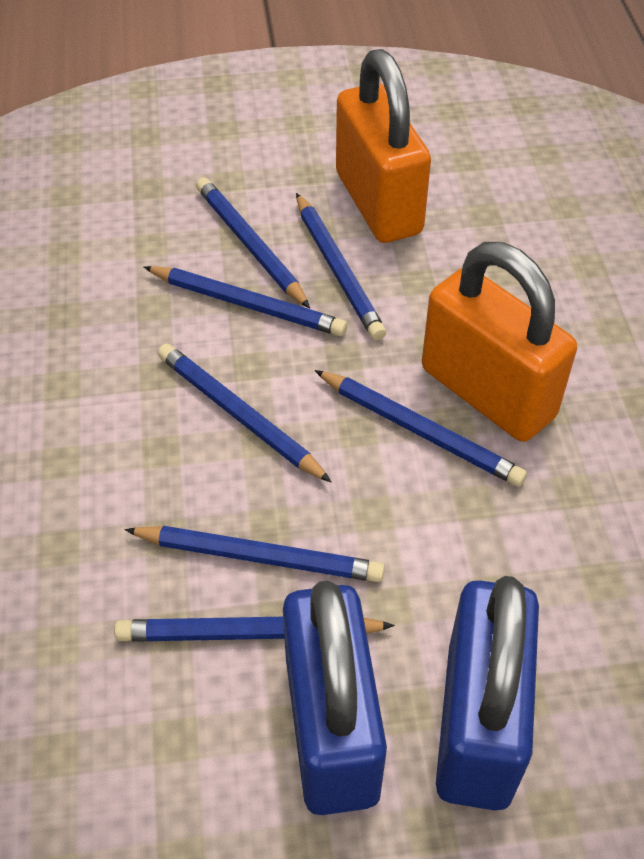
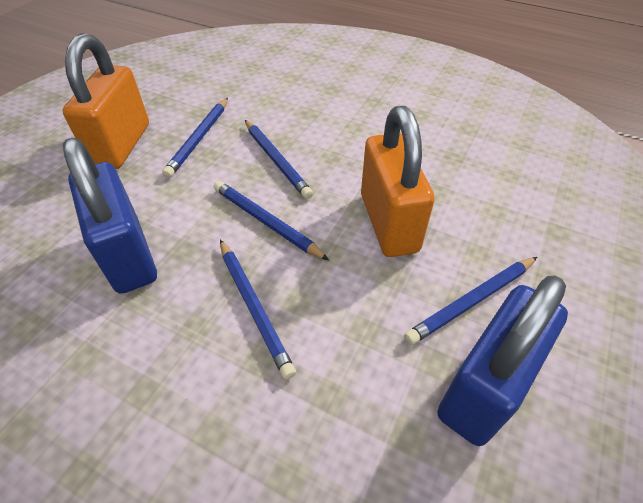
blue pencil: [114,617,395,642] [125,526,385,582] [144,266,347,336] [158,344,332,482] [196,177,310,308] [296,193,386,340] [314,370,527,487] = 7 -> [162,98,228,178] [214,181,329,260] [220,240,296,380] [245,120,313,199] [404,257,537,345] = 5

